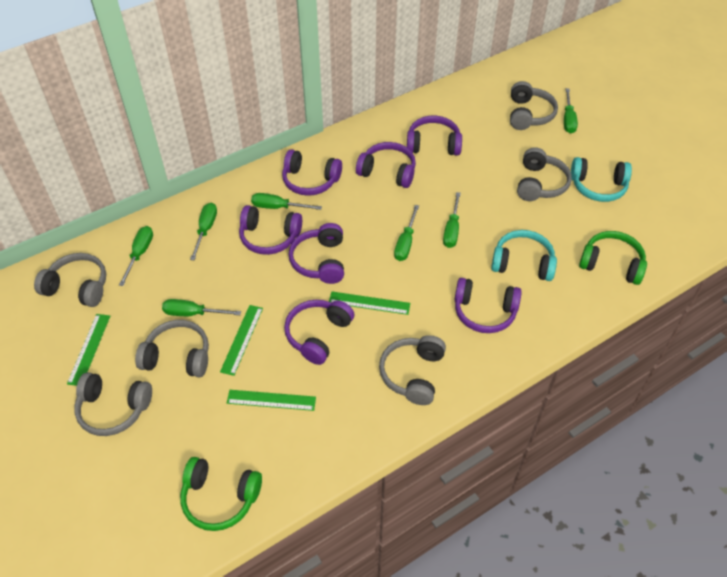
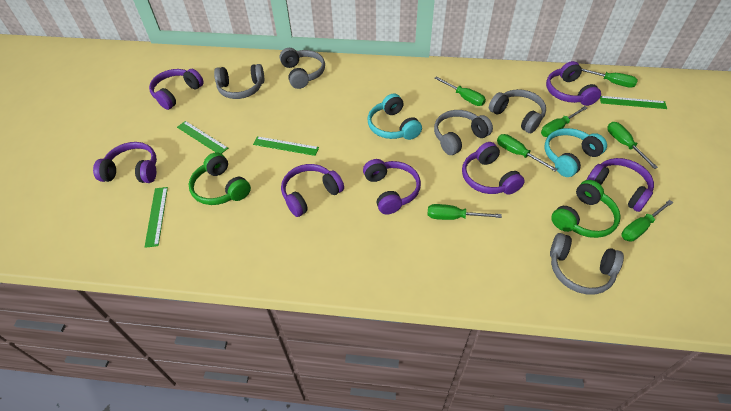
grey headphones: [34,253,106,307] [74,372,152,436] [135,320,209,378] [379,335,446,405] [510,81,558,130] [517,147,572,201] = 6 -> [214,64,264,99] [280,48,325,89] [434,110,493,155] [489,89,546,133] [550,233,624,295] = 5

